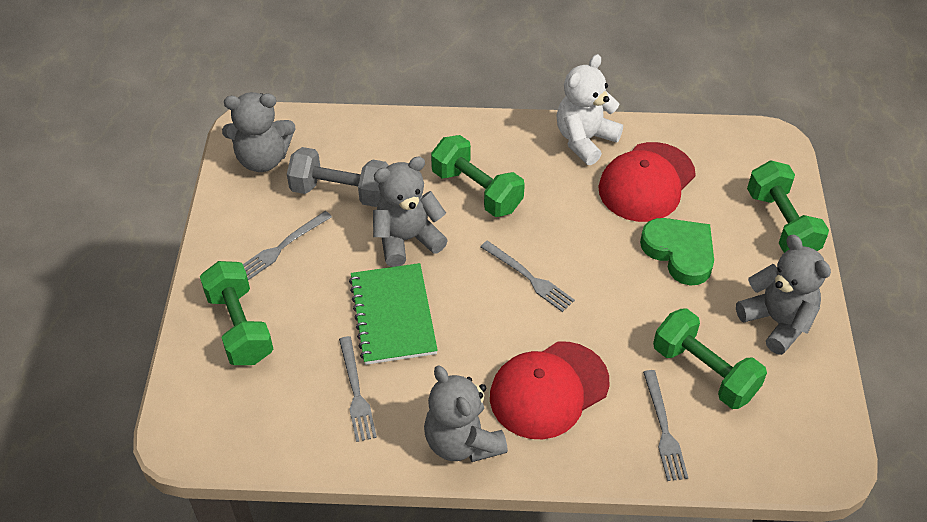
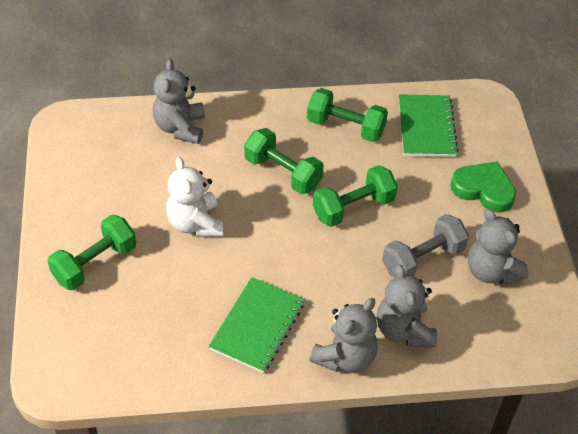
green notebook: [349,263,438,365] = 1 -> [209,277,305,373] [399,94,459,157] = 2
grey fork: [243,211,332,280] [339,336,377,442] [481,241,575,312] [643,370,688,481] = 4 -> none = 0
red cap: [490,342,609,439] [598,142,696,222] = 2 -> none = 0

